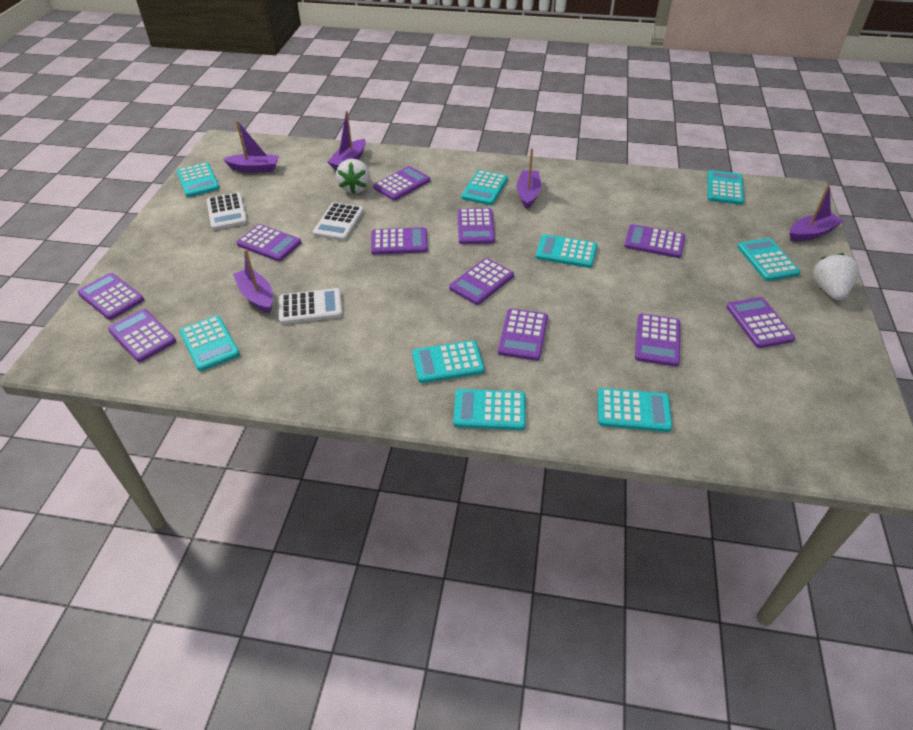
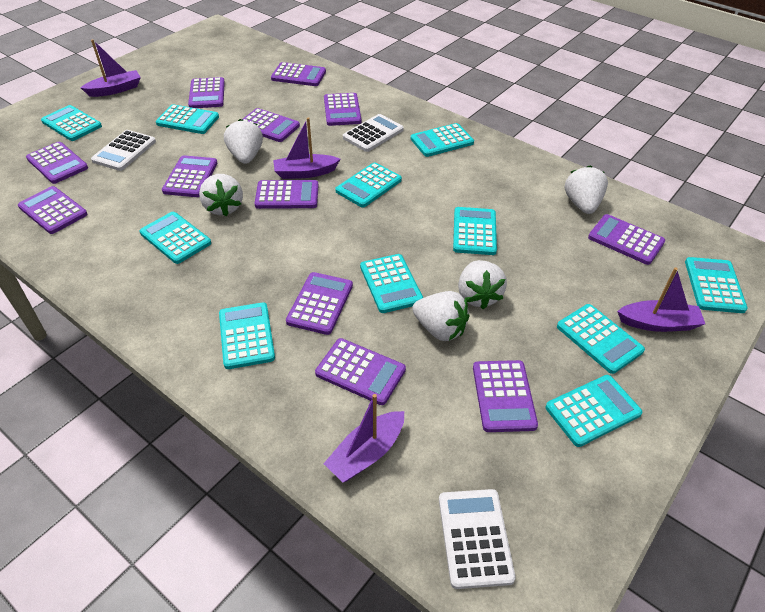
purple boat: [223,120,279,173] [233,249,273,313] [328,111,366,170] [517,148,541,209] [790,184,843,242] = 5 -> [81,39,141,97] [273,117,340,179] [323,394,404,483] [617,267,705,332] = 4
purple calculator: [78,273,144,320] [108,309,176,362] [237,224,302,262] [371,227,428,255] [373,166,430,201] [449,258,514,305] [458,208,495,244] [498,308,548,361] [624,224,685,258] [635,314,680,367] [726,297,795,348] = 11 -> [18,186,87,234] [26,142,88,184] [162,155,217,197] [188,77,225,108] [242,108,300,142] [255,180,319,209] [271,62,326,86] [286,272,353,335] [315,338,406,405] [324,93,362,126] [473,360,538,432] [588,214,665,265] = 12
turquoise calculator: [177,162,220,197] [180,316,240,371] [412,340,485,383] [453,389,526,430] [461,170,508,205] [536,234,597,268] [597,388,672,432] [707,170,744,205] [737,238,800,281] = 9 -> [41,105,102,141] [139,212,211,264] [156,104,219,134] [219,302,275,369] [335,162,402,208] [360,254,423,313] [411,123,474,157] [453,207,497,255] [545,375,642,447] [557,304,645,374] [685,257,748,313] = 11
white strawberry: [336,159,370,194] [813,253,859,300] = 2 -> [199,174,243,216] [224,119,263,164] [412,291,470,341] [458,260,507,309] [565,165,608,214] = 5

